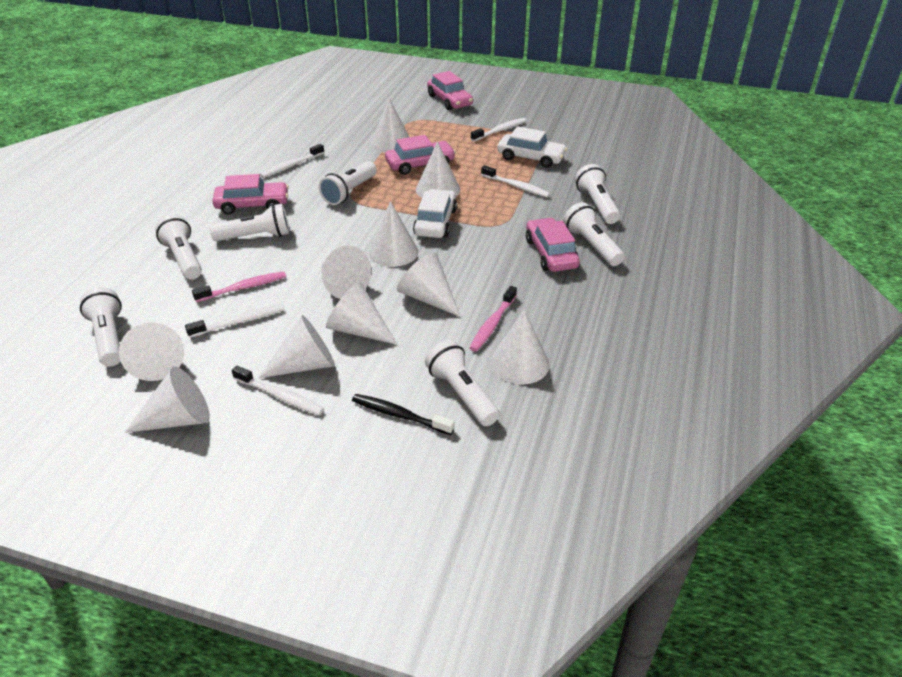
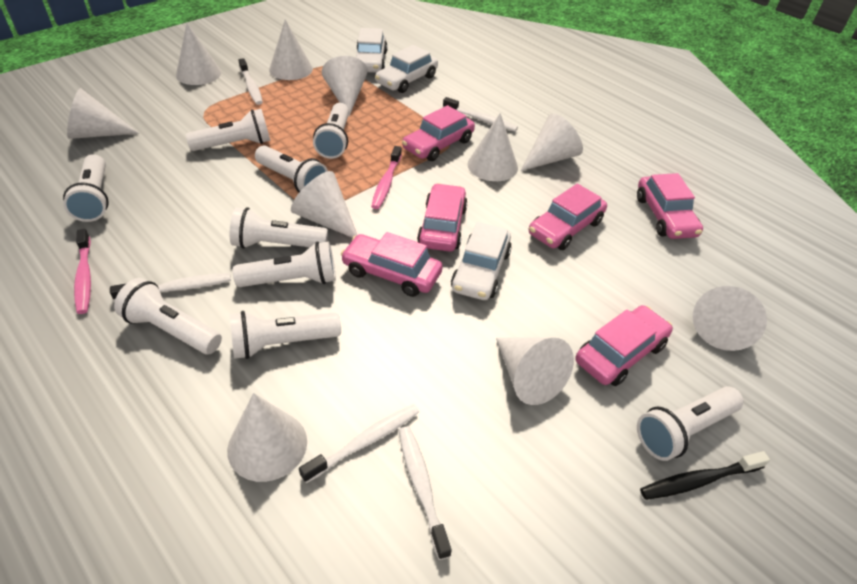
pink car: [212,174,289,215] [385,135,456,175] [427,71,473,110] [526,218,580,272] = 4 -> [341,232,443,297] [402,105,475,161] [417,183,468,252] [529,184,607,250] [576,305,673,386] [637,173,703,239] = 6
white car: [413,189,457,238] [497,126,568,168] = 2 -> [356,28,388,73] [375,45,438,93] [451,222,512,300] = 3
white flashlight: [80,287,122,367] [155,215,202,280] [210,203,290,241] [319,161,377,205] [425,340,500,426] [563,202,624,266] [575,164,620,224] = 7 -> [63,154,109,222] [114,278,222,354] [186,109,271,151] [230,207,328,249] [230,311,341,359] [233,241,336,287] [255,145,328,192] [313,103,349,159] [637,386,743,461] = 9

